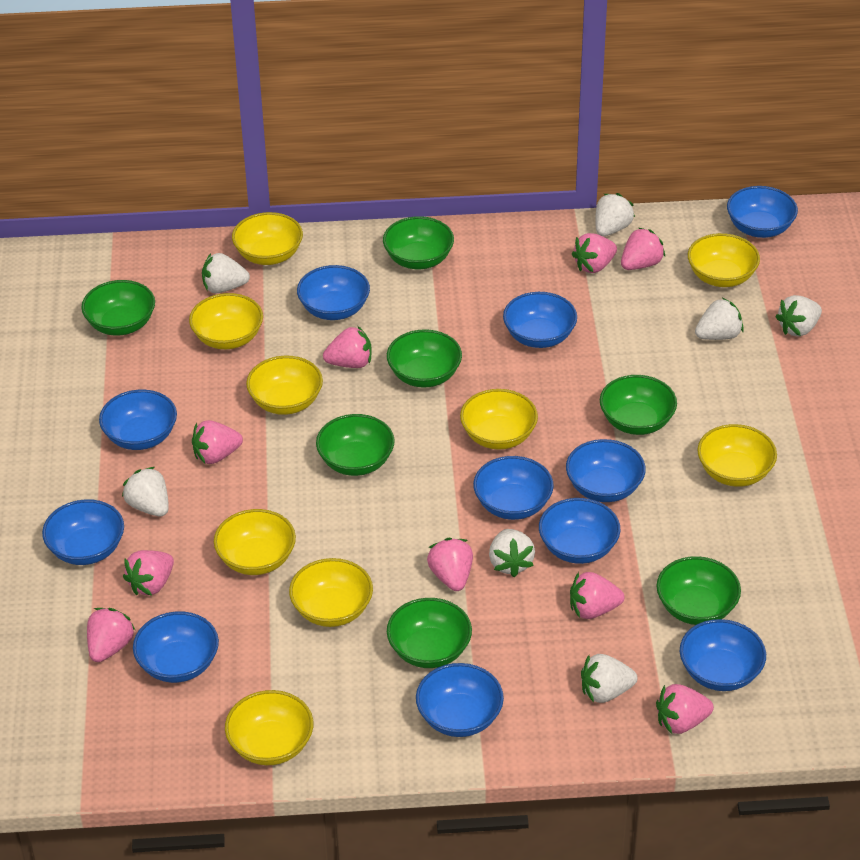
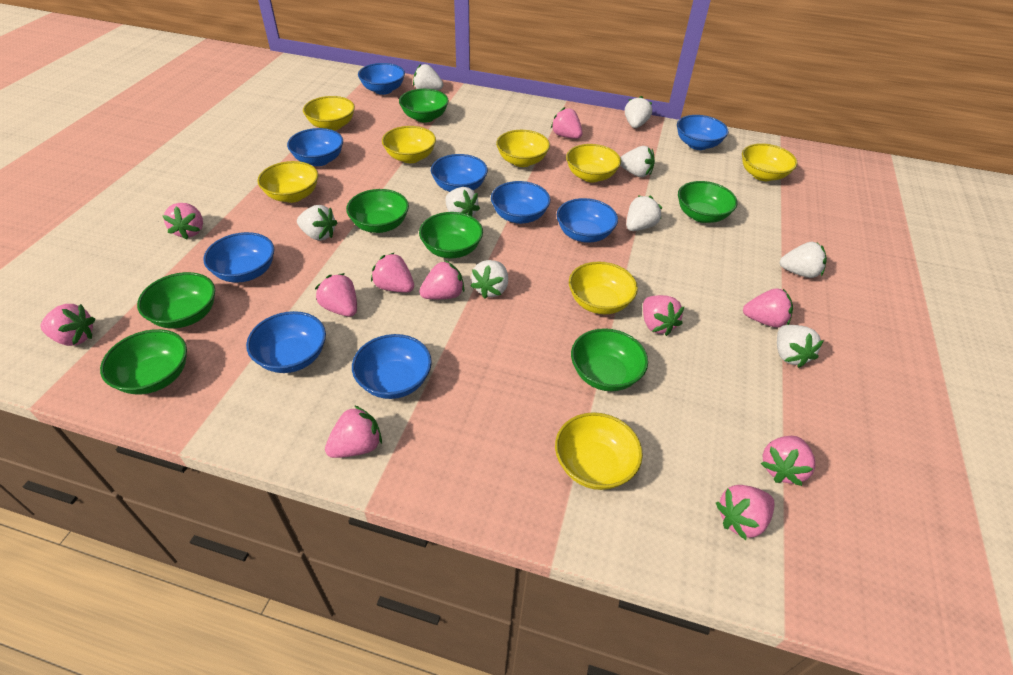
blue bowl: [42,499,124,565] [99,390,177,450] [133,611,219,683] [297,265,370,320] [416,663,504,737] [473,456,554,520] [503,292,577,348] [539,498,620,564] [566,439,646,502] [680,619,766,691] [727,186,798,238] = 11 -> [203,232,274,283] [246,311,326,373] [287,128,343,166] [352,334,432,399] [358,63,405,95] [431,154,488,192] [491,181,550,224] [557,198,618,243] [677,115,729,150] = 9
pink strawberry: [87,608,135,662] [123,550,174,596] [192,420,243,464] [323,326,371,368] [427,538,473,591] [570,572,624,619] [572,233,617,273] [621,227,665,270] [656,684,714,734] = 9 -> [40,304,95,346] [163,203,203,240] [315,273,357,317] [325,405,382,458] [371,253,414,293] [419,260,465,299] [551,107,582,139] [643,295,685,336] [716,485,775,540] [743,288,793,327] [760,436,815,486] = 11
white strawberry: [122,467,169,516] [202,253,250,293] [489,529,535,577] [581,654,637,703] [595,193,635,236] [695,298,744,340] [775,295,822,337] = 7 -> [297,205,338,241] [413,64,443,90] [446,187,480,217] [471,260,508,299] [620,146,655,177] [625,96,652,128] [626,195,662,231] [777,325,824,368] [780,242,827,278] = 9
yellow bowl: [189,293,263,349] [214,509,296,575] [225,690,313,765] [232,212,303,265] [246,356,323,415] [289,558,373,627] [460,389,538,450] [688,233,760,287] [697,424,777,487] = 9 -> [258,161,318,203] [303,96,355,131] [382,126,436,163] [496,130,550,167] [555,412,643,490] [566,144,621,182] [569,261,638,314] [742,143,798,181] = 8

